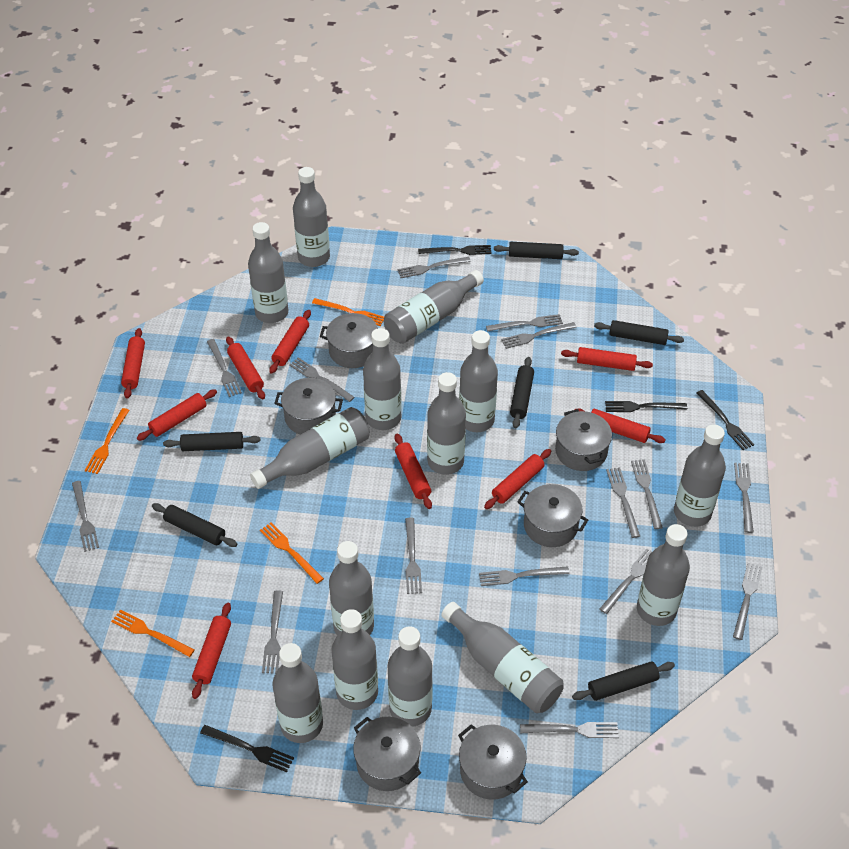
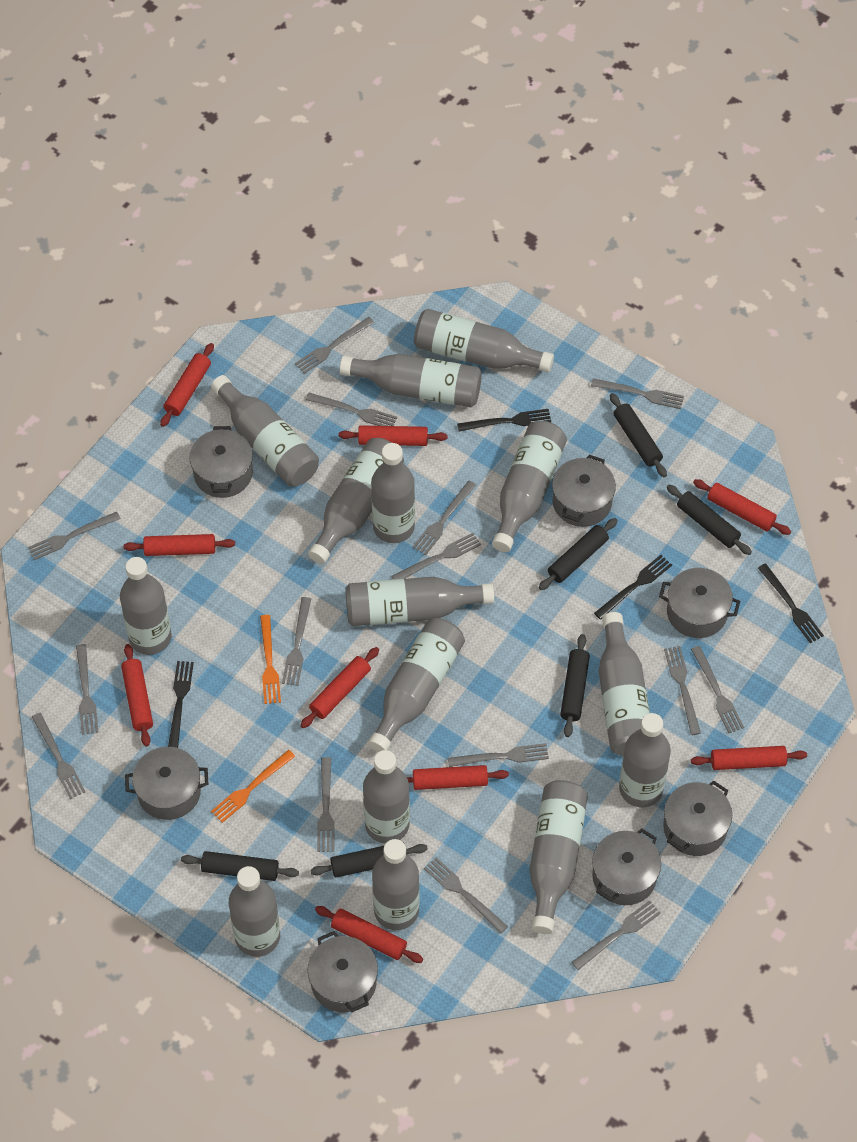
grey bottle: [248,222,288,323] [250,407,370,489] [273,643,323,743] [293,167,330,267] [329,541,374,636] [332,609,378,710] [363,328,402,430] [384,270,484,344] [388,626,433,727] [427,372,466,475] [441,602,564,713] [459,330,498,432] [637,524,690,626] [674,424,726,527] = 14 -> [120,557,171,655] [211,375,319,486] [229,866,280,957] [308,438,404,564] [340,354,482,407] [345,577,494,626] [363,750,410,844] [368,618,465,752] [371,443,415,543] [372,839,420,930] [414,309,554,372] [492,421,567,552] [530,780,588,934] [599,612,650,756] [619,713,671,808] = 15
grey pot: [274,378,343,434] [320,313,378,368] [353,717,421,791] [458,724,528,800] [517,484,588,547] [555,409,612,471] = 6 -> [125,747,208,820] [189,426,253,498] [308,931,378,1012] [552,455,616,527] [592,828,661,905] [659,568,740,638] [663,780,732,856] = 7
orange fork: [85,408,129,474] [111,610,195,657] [260,522,324,584] [312,298,384,326] = 4 -> [211,750,295,823] [260,615,281,704] = 2

